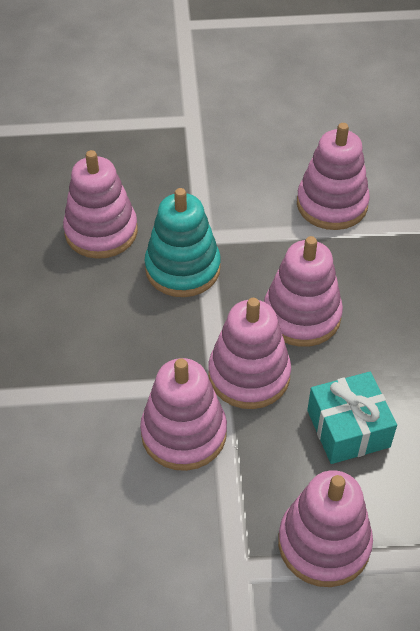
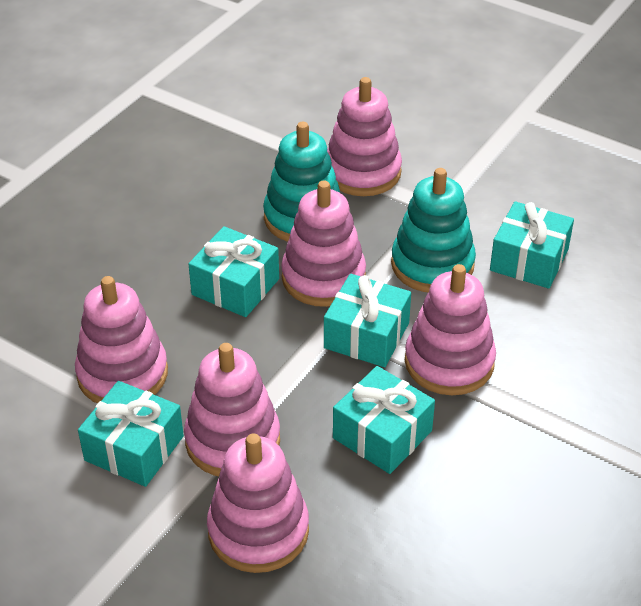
turquoise gift: [307,372,397,464] = 1 -> [78,381,184,487] [188,226,279,317] [324,274,411,367] [333,366,435,474] [490,201,574,289] = 5
turquoise stacking toy: [145,188,221,297] = 1 -> [263,122,340,242] [391,168,476,292] = 2

